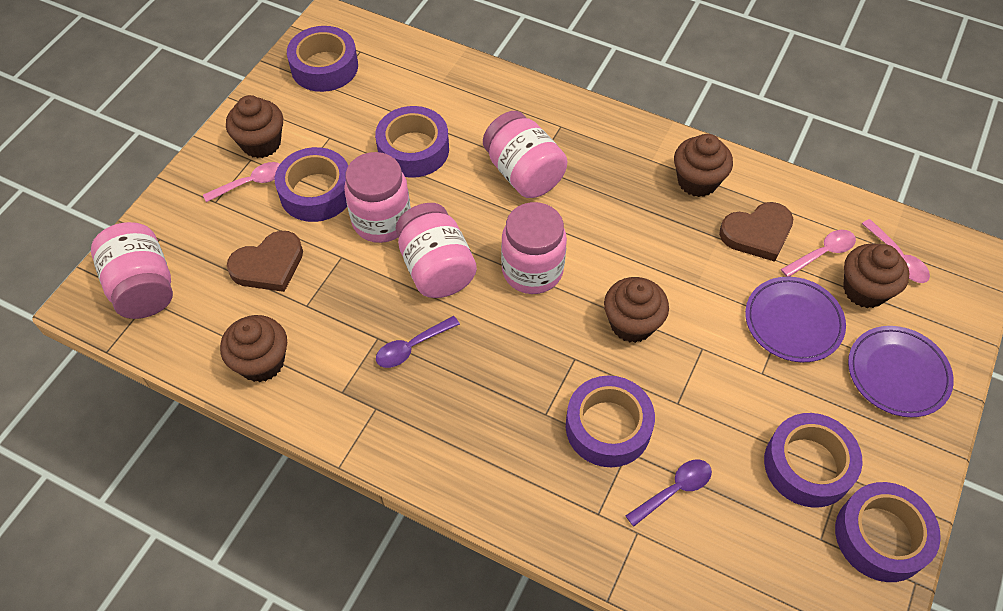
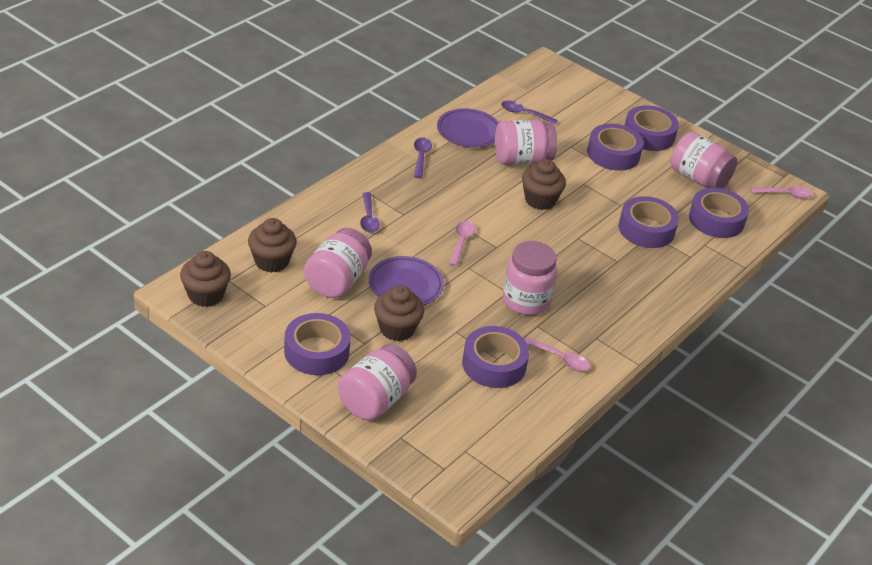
brown cupcake: [220,315,287,382] [226,95,283,158] [604,277,669,343] [674,134,733,197] [843,244,909,308] = 5 -> [180,251,231,307] [248,218,297,273] [374,285,424,341] [522,159,566,210] = 4
brown heart: [227,231,303,292] [719,202,793,262] = 2 -> none = 0
purple spoon: [376,316,460,368] [626,460,712,527] = 2 -> [360,192,380,233] [414,138,432,178] [501,101,558,124] = 3

